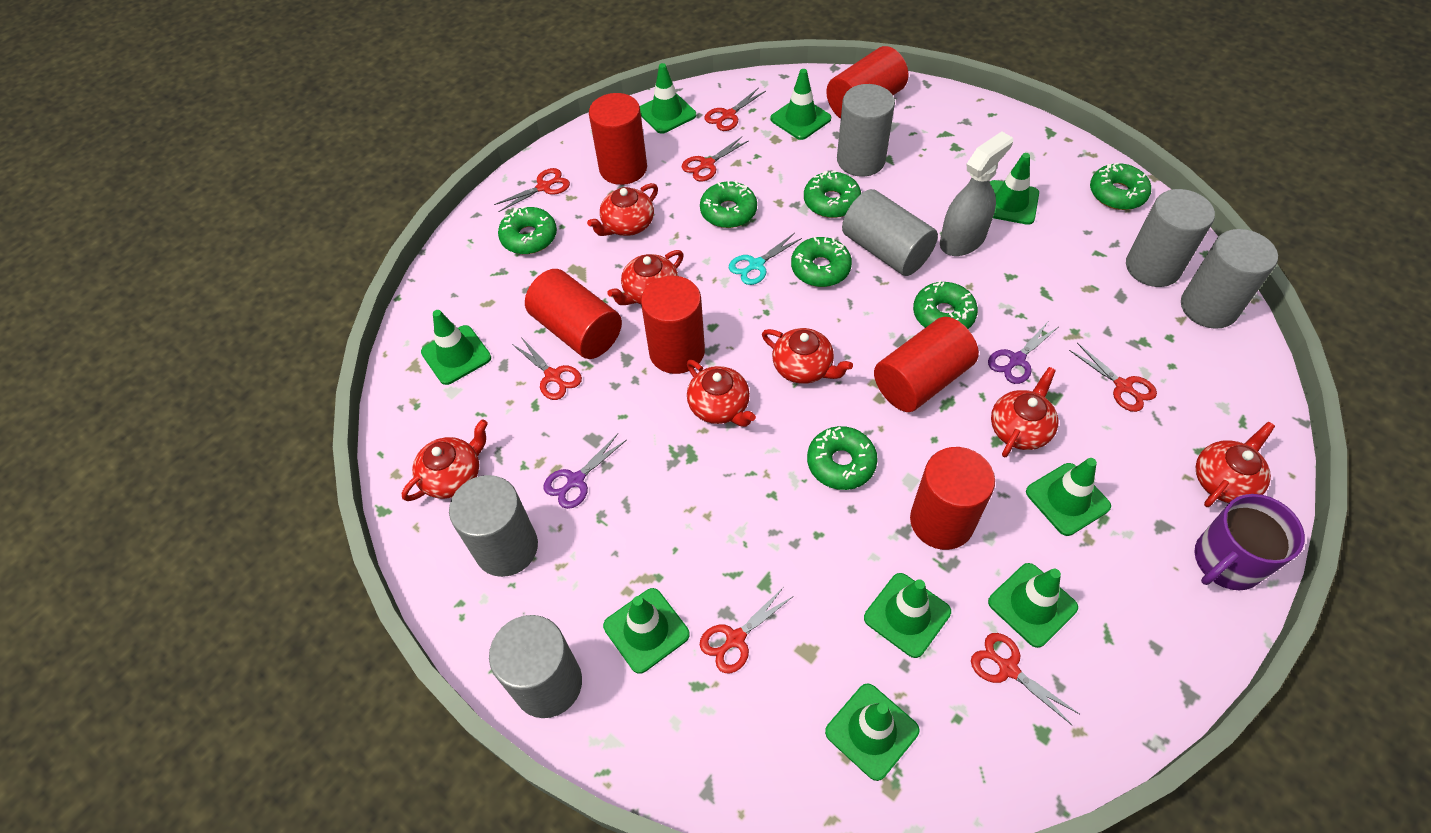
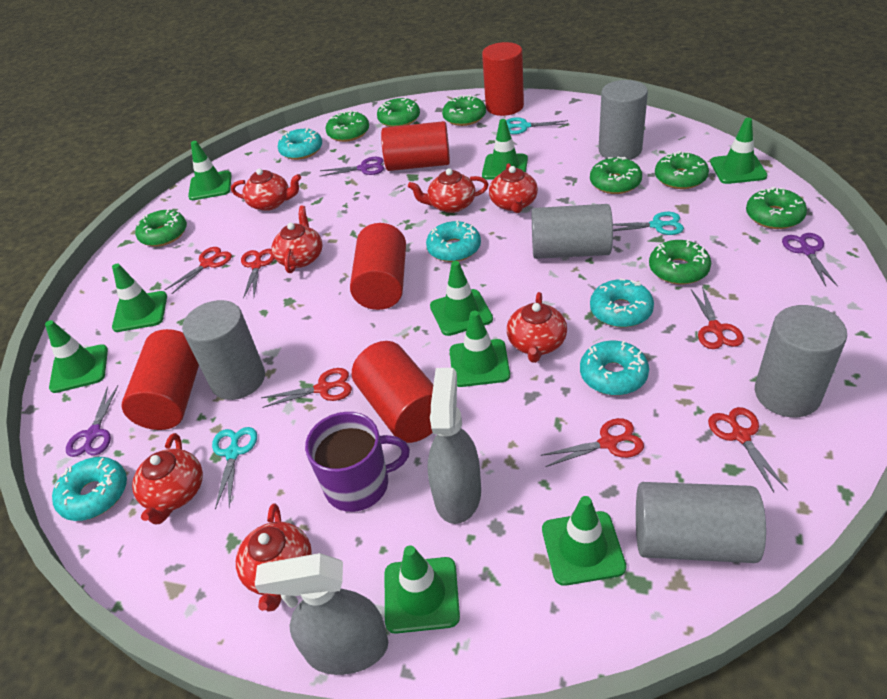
green donut: [498,206,557,254] [700,181,757,228] [791,237,852,287] [804,171,861,218] [807,426,878,490] [913,280,978,329] [1090,162,1151,210] = 7 -> [135,209,187,247] [325,110,369,142] [377,97,420,127] [442,95,486,126] [590,157,642,194] [649,239,711,284] [655,151,709,189] [746,187,807,229] = 8
grey cylinder: [449,475,538,577] [489,615,582,718] [837,84,895,177] [842,189,938,276] [1126,189,1215,287] [1181,229,1278,329] = 6 -> [182,300,265,400] [532,204,613,259] [599,80,648,160] [636,482,766,563] [755,305,847,417] = 5
grey spray bottle: [940,132,1013,256] = 1 -> [255,553,388,675] [428,368,481,524] = 2
purple scissors: [543,434,627,509] [988,322,1058,384] = 2 -> [66,386,118,457] [320,157,384,176] [782,233,838,287] = 3
red cylinder: [525,269,622,359] [589,93,647,185] [641,276,705,374] [826,46,908,119] [874,317,979,412] [910,447,995,550] = 6 -> [122,329,199,430] [350,223,406,310] [352,341,434,443] [381,121,450,171] [482,42,524,116] = 5
red scissors: [494,168,570,212] [512,337,582,400] [682,137,748,181] [700,587,792,673] [705,88,766,131] [971,633,1079,726] [1069,343,1157,412] = 7 -> [165,247,232,294] [241,249,275,299] [261,368,352,408] [540,418,644,467] [691,287,744,349] [708,407,788,492] = 6
turquoise donut: none = 0 -> [52,457,127,521] [278,128,322,160] [426,220,481,262] [580,341,649,395] [590,278,654,327] = 5
turquoise scissors: [729,233,802,285] = 1 -> [212,427,257,509] [506,117,569,134] [613,212,684,235] = 3

